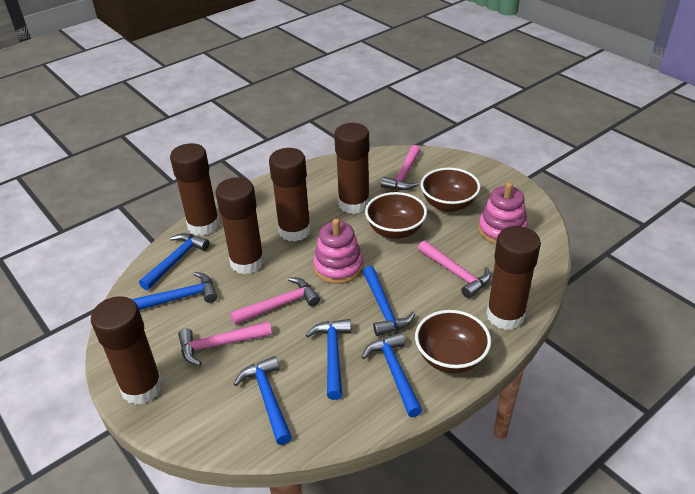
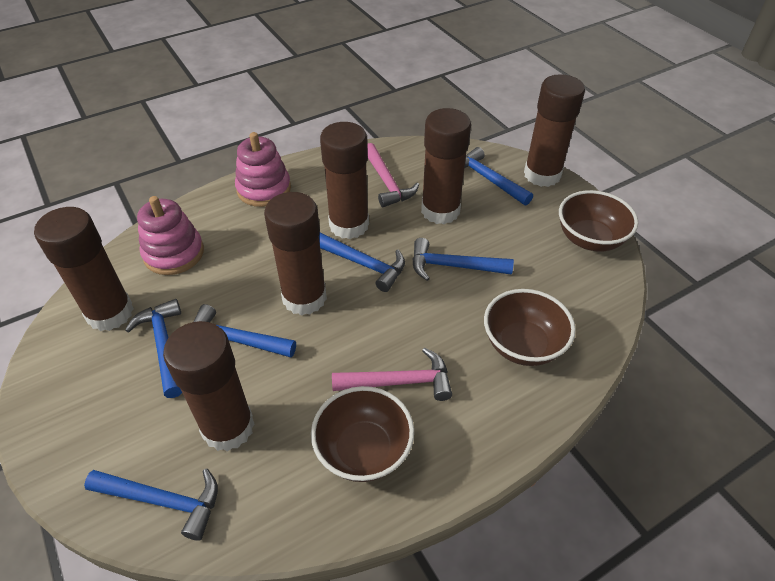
pink hammer: [178,321,272,366] [230,277,320,325] [381,145,420,190] [418,241,491,298] = 4 -> [332,347,452,401] [367,143,419,207] = 2

